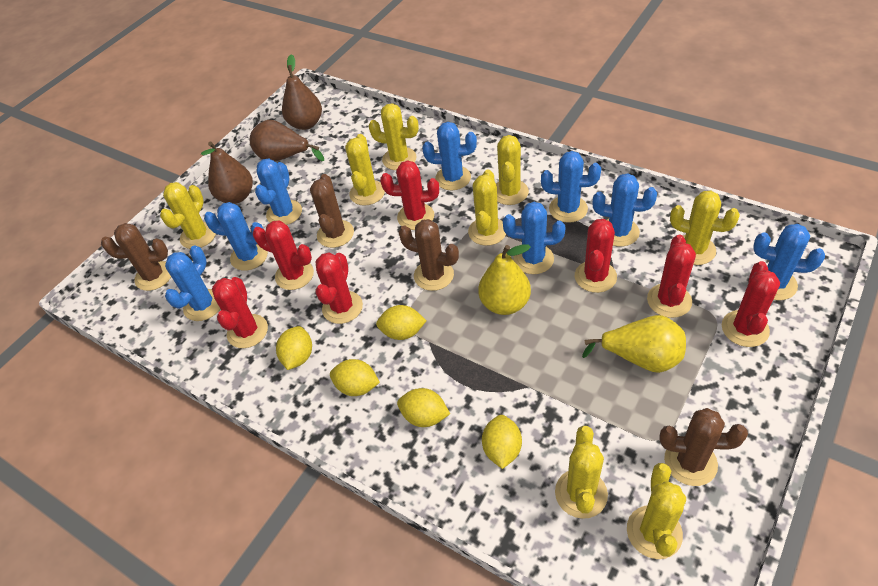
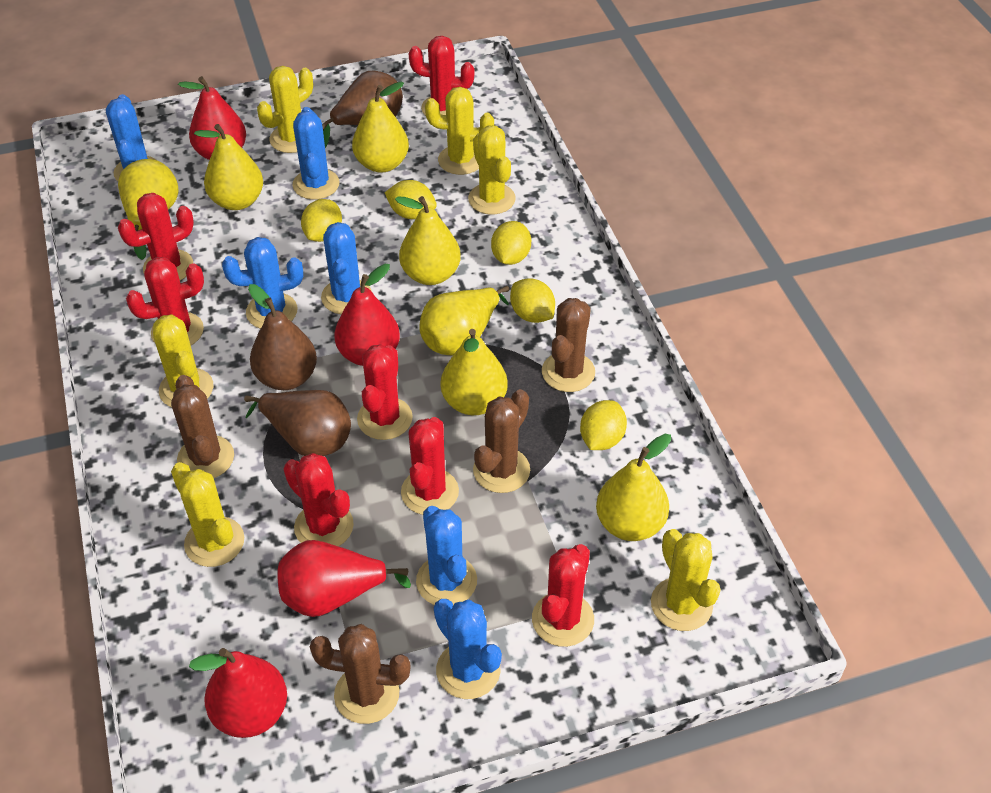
blue cactus: [165,245,220,321] [204,202,268,271] [255,158,302,225] [422,122,477,190] [503,202,565,274] [541,151,601,223] [593,173,657,247] [754,224,825,300] = 8 -> [106,94,156,181] [222,237,303,329] [292,107,340,200] [321,222,371,314] [416,506,477,605] [434,599,502,699] = 6
red pear: none = 0 -> [178,76,246,160] [189,648,287,738] [277,540,411,617] [334,264,400,366] = 4
yellow cactus: [160,182,216,249] [345,134,385,206] [369,103,419,170] [468,170,506,246] [496,135,529,205] [555,426,608,519] [627,463,686,559] [670,191,740,265] = 8 -> [153,314,213,407] [171,462,244,567] [257,66,313,153] [425,87,494,175] [468,125,516,215] [651,529,720,631] = 6
yellow pear: [479,244,531,315] [582,315,686,373] = 2 -> [118,159,179,260] [194,124,263,210] [352,82,409,173] [395,196,461,285] [420,286,509,355] [441,329,508,415] [596,434,671,541] = 7

